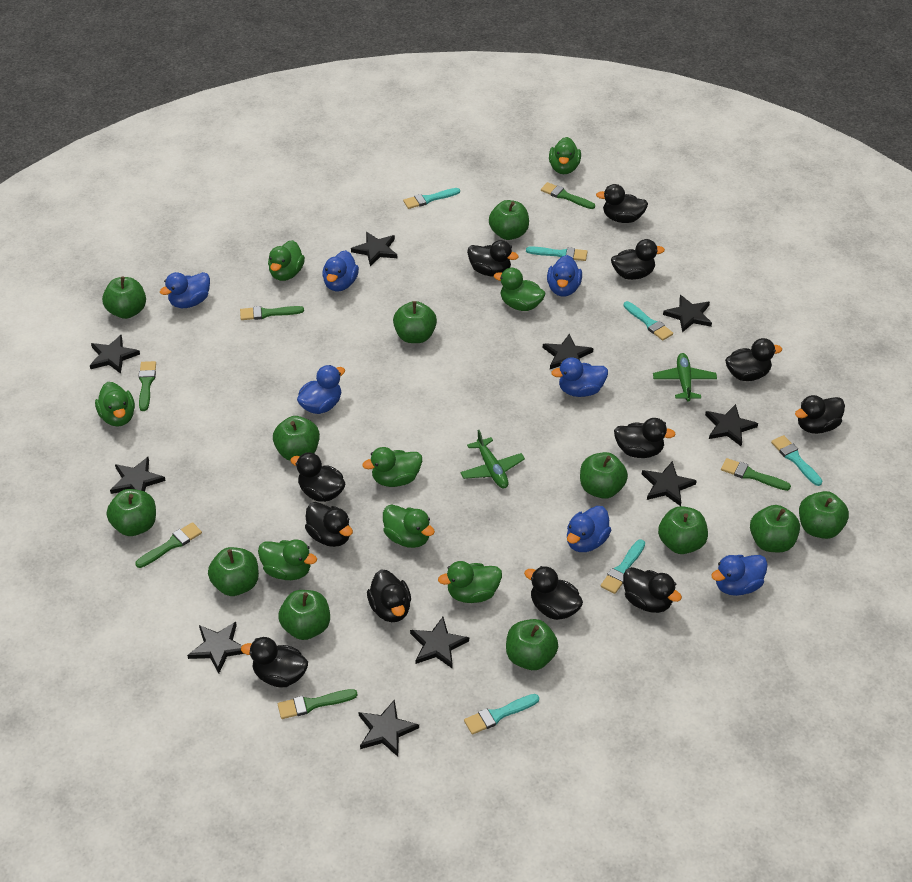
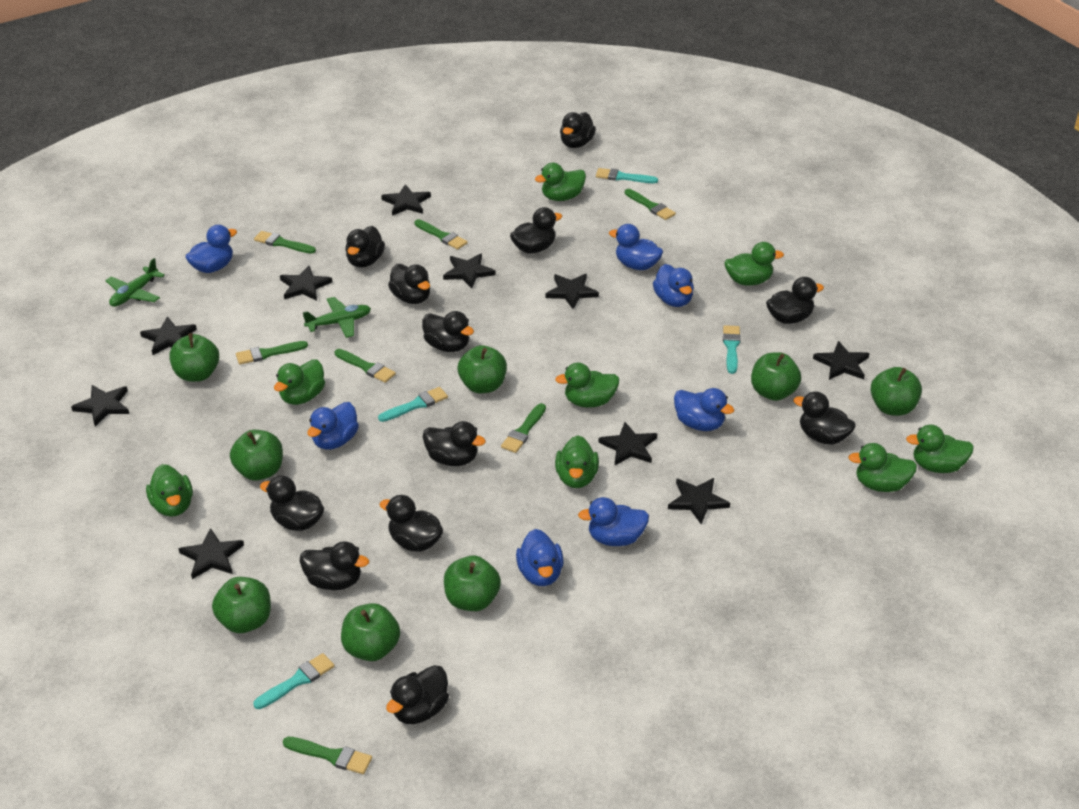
green apple: [102,277,146,319] [107,489,156,536] [208,547,259,596] [273,416,320,460] [278,590,330,640] [393,301,437,343] [489,200,529,240] [506,619,558,670] [580,452,628,499] [658,506,708,554] [750,505,800,552] [799,491,849,539] = 12 -> [169,333,219,382] [212,577,271,633] [230,430,283,481] [341,603,400,661] [444,556,501,611] [458,345,507,393] [751,352,801,401] [870,367,922,416] = 8
green brush: [135,522,202,568] [139,361,156,411] [240,306,304,320] [278,689,357,719] [541,182,595,209] [721,458,791,491] = 6 -> [236,341,308,364] [254,231,316,254] [283,737,372,774] [335,349,396,383] [414,219,468,250] [501,403,546,453] [625,189,676,220] = 7
turquoise brush: [403,188,460,209] [464,694,539,735] [526,246,587,261] [600,539,645,594] [623,301,673,341] [771,435,822,486] = 6 -> [253,653,335,709] [378,387,448,422] [596,168,658,183] [723,325,741,374] = 4

